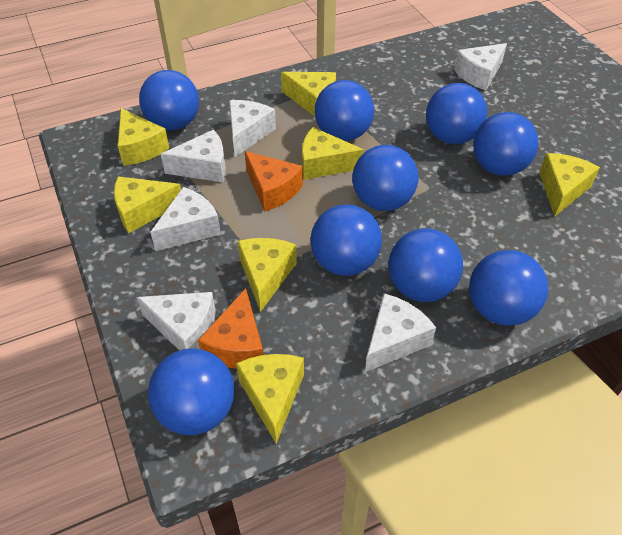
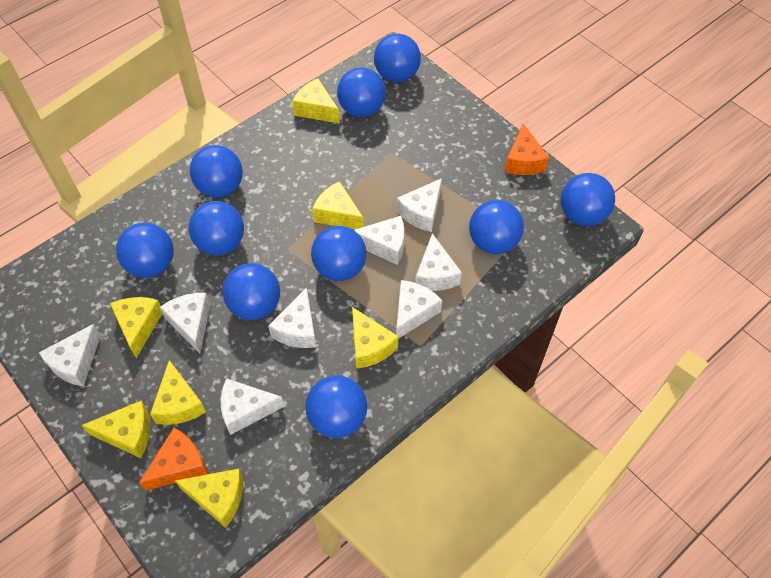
blue ball: [139,70,199,130] [148,348,235,435] [310,204,382,276] [315,80,374,141] [352,145,419,211] [388,229,463,302] [426,83,487,144] [469,250,548,326] [473,112,538,176] = 9 -> [116,223,174,278] [189,201,244,255] [190,145,243,198] [222,263,280,320] [305,376,367,438] [311,226,367,281] [337,67,386,117] [374,34,421,82] [469,200,524,254] [561,173,615,226] = 10
white cheese: [137,292,216,351] [150,187,221,251] [161,130,226,182] [229,100,276,157] [365,294,436,372] [454,43,507,90] = 6 -> [39,324,101,386] [160,293,211,353] [221,378,284,435] [268,287,316,348] [354,216,404,265] [396,280,442,339] [397,178,442,232] [415,233,462,291] = 8

